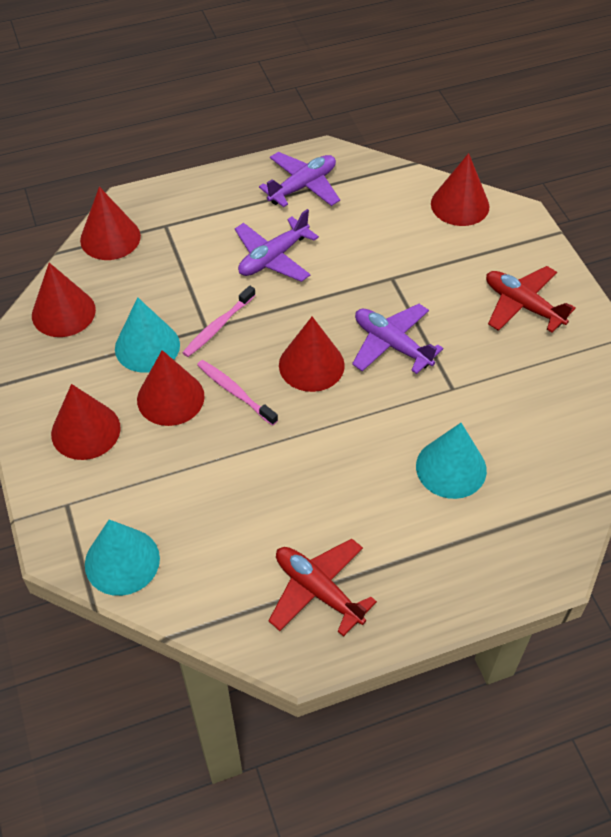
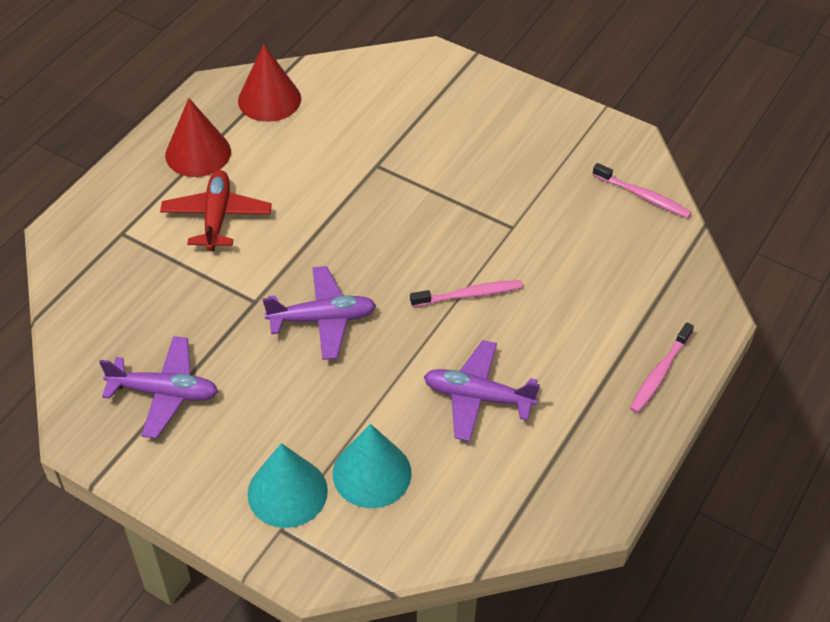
pink toothbrush: [182,286,256,357] [197,360,278,426] = 2 -> [410,280,523,307] [592,163,692,218] [630,322,694,413] = 3
red cone: [32,263,96,337] [51,384,121,460] [80,187,141,260] [137,350,205,426] [279,317,345,392] [431,153,489,226] = 6 -> [165,98,231,177] [238,44,301,122] = 2
red plane: [268,539,377,637] [486,266,575,333] = 2 -> [160,170,272,251] = 1
turquoise cone: [85,519,160,596] [115,297,180,372] [416,423,487,499] = 3 -> [248,443,328,528] [333,424,412,508] = 2

